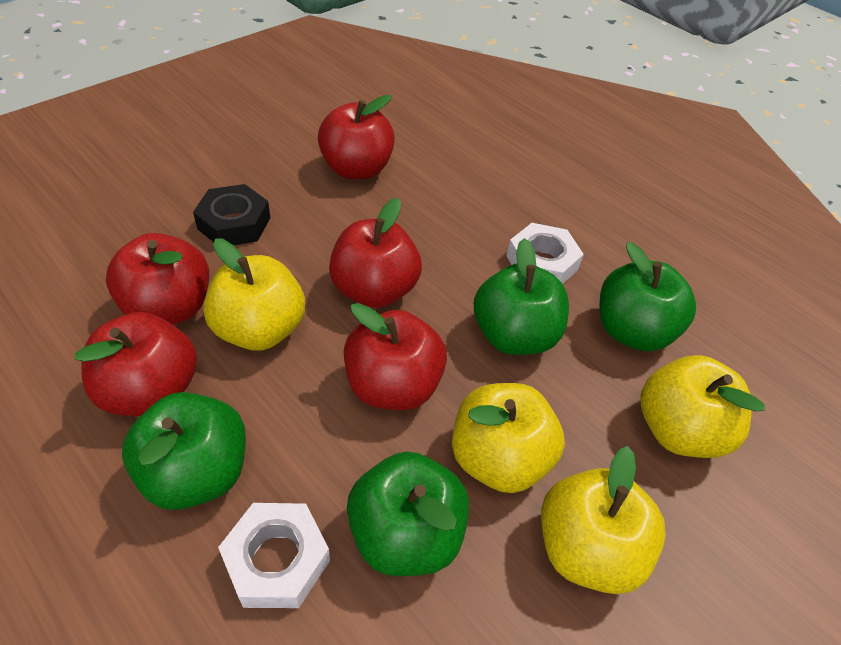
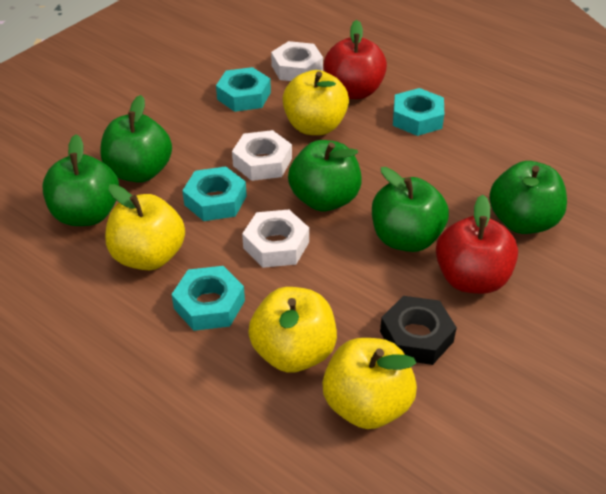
green apple: [122,392,246,510] [347,451,469,576] [474,238,569,355] [600,242,696,351] = 4 -> [42,134,119,226] [100,95,172,183] [288,140,362,211] [372,167,449,252] [489,161,567,234] = 5
red apple: [75,312,197,416] [106,233,209,325] [318,95,395,180] [329,198,422,308] [344,303,447,410] = 5 -> [324,20,387,99] [436,195,518,294] = 2
turquoise nut: none = 0 -> [171,266,245,331] [182,166,247,221] [216,67,271,112] [393,88,444,136] = 4
white nut: [218,503,330,608] [507,223,584,284] = 2 -> [232,130,292,181] [242,210,309,268] [271,41,323,81] = 3

